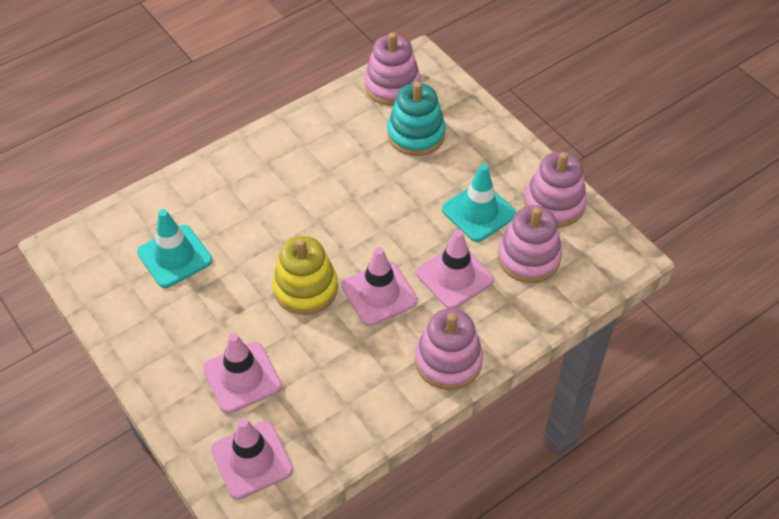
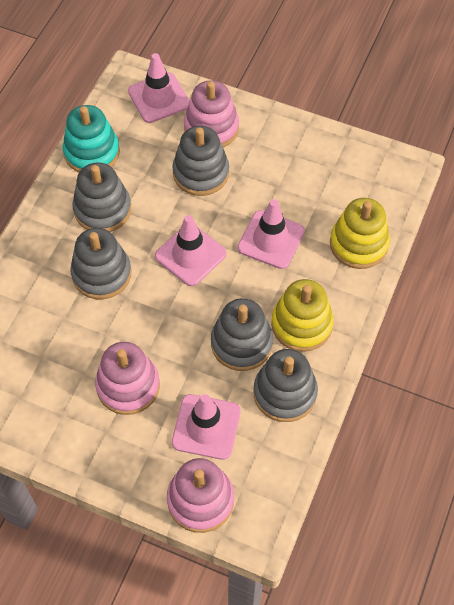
grey stacking toy: none = 0 -> [70,228,131,299] [72,162,131,232] [172,126,229,196] [211,298,273,371] [254,349,318,422] = 5
pink stacking toy: [364,32,421,106] [415,308,483,390] [498,205,562,283] [524,152,587,227] = 4 -> [95,342,160,415] [167,458,234,533] [184,80,239,148] = 3
turquoise traffic cone: [137,209,212,288] [442,164,516,242] = 2 -> none = 0
yellow stacking toy: [272,236,338,315] = 1 -> [271,279,334,352] [330,198,390,269] = 2

